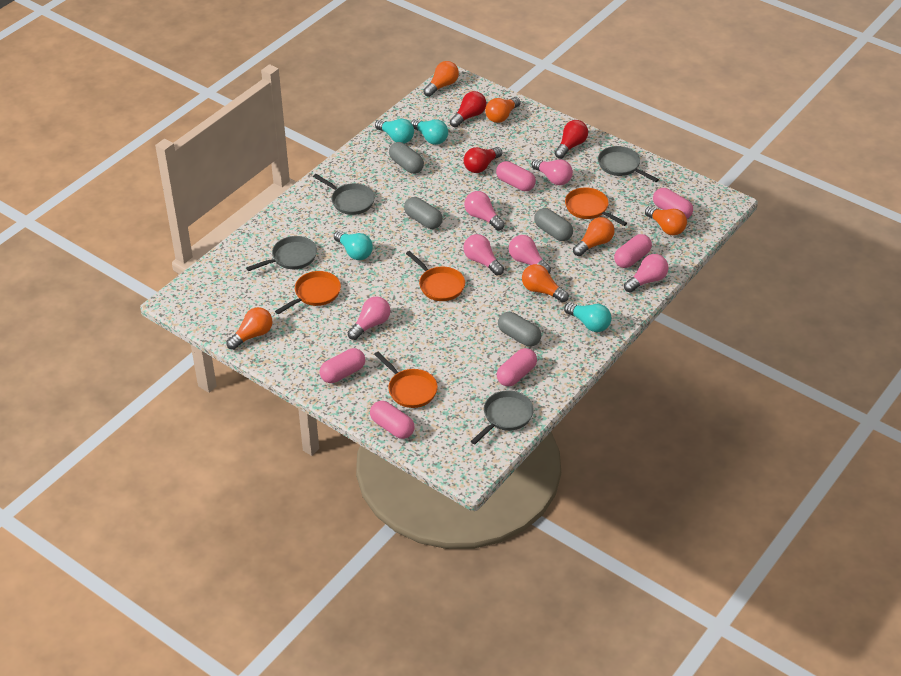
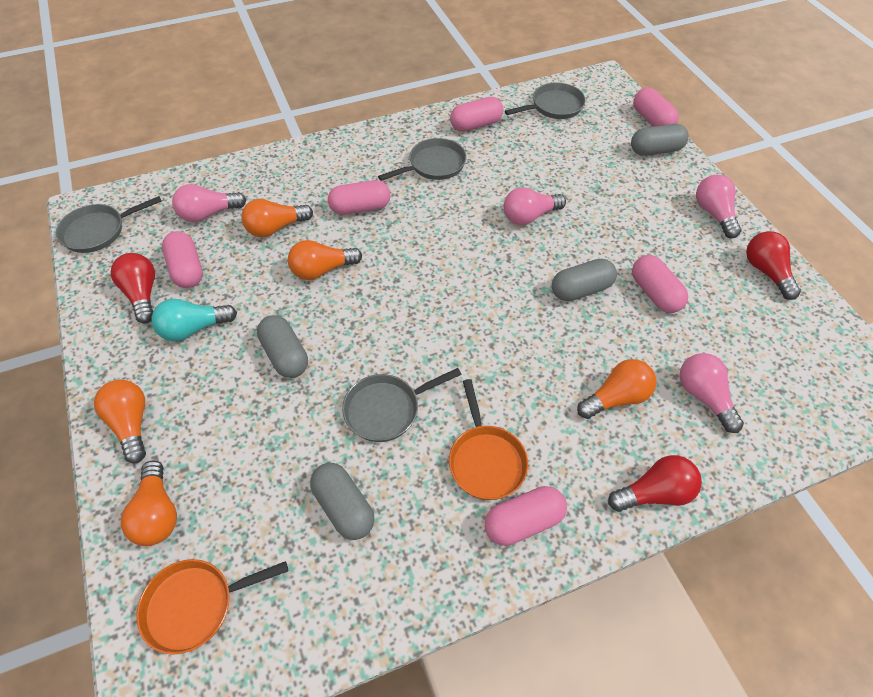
orange light bulb: [226,307,272,350] [423,61,459,97] [485,97,520,123] [522,264,569,303] [573,217,615,256] [645,206,687,235] = 6 -> [94,380,146,463] [121,460,177,546] [241,199,313,237] [288,240,362,280] [577,359,656,419] = 5
orange pan: [275,271,341,314] [374,352,438,408] [406,251,465,301] [565,187,627,226] = 4 -> [137,559,288,655] [449,379,528,500] = 2
pink light bulb: [348,296,390,340] [463,234,504,276] [464,191,505,230] [509,235,551,274] [532,159,573,185] [624,254,668,293] = 6 -> [172,184,246,222] [504,187,566,225] [680,353,744,433] [696,175,741,238] = 4
turquoise light bulb: [334,231,373,260] [375,119,414,143] [411,119,448,145] [564,302,612,332] = 4 -> [152,299,237,341] = 1

